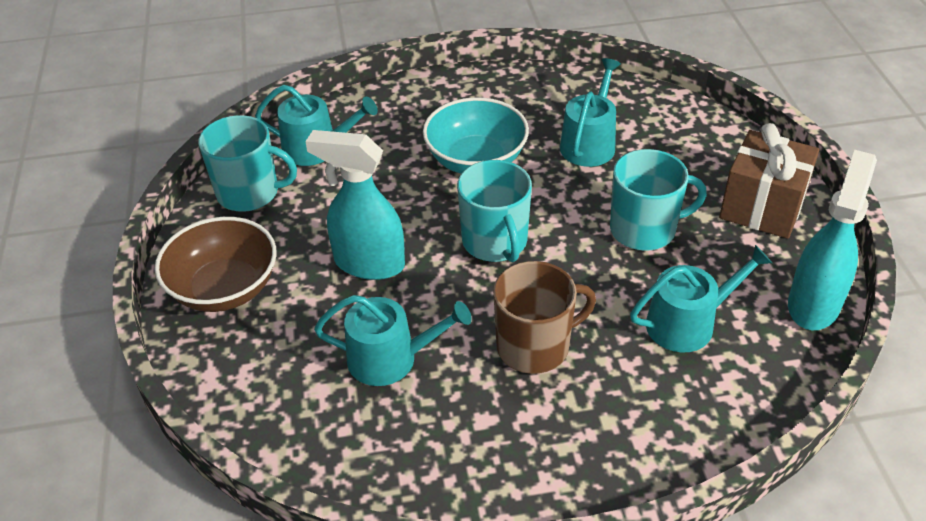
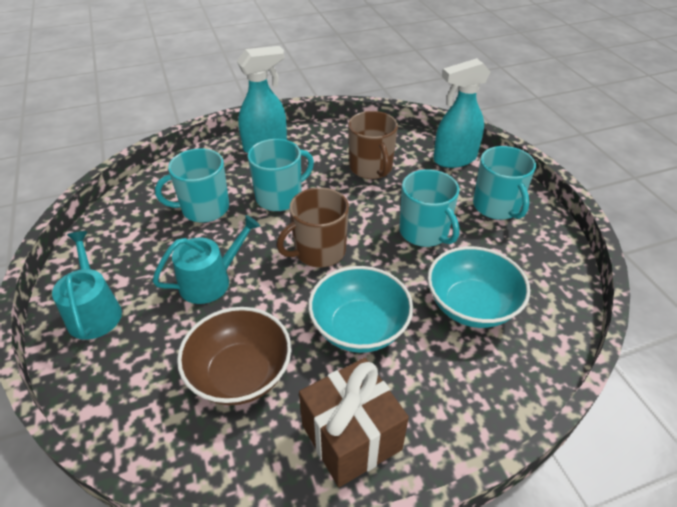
brown mug: [493,261,596,374] = 1 -> [277,187,349,267] [348,111,398,179] = 2
turquoise bowl: [423,97,529,174] = 1 -> [308,266,413,353] [428,246,530,328] = 2
turquoise mug: [199,115,297,212] [457,160,532,262] [610,149,707,251] = 3 -> [155,148,229,222] [248,139,314,211] [399,170,460,247] [473,146,536,220] = 4
turquoise watering can: [255,85,378,166] [314,295,472,386] [560,58,621,167] [630,245,772,353] = 4 -> [52,231,122,340] [153,215,261,304] = 2

